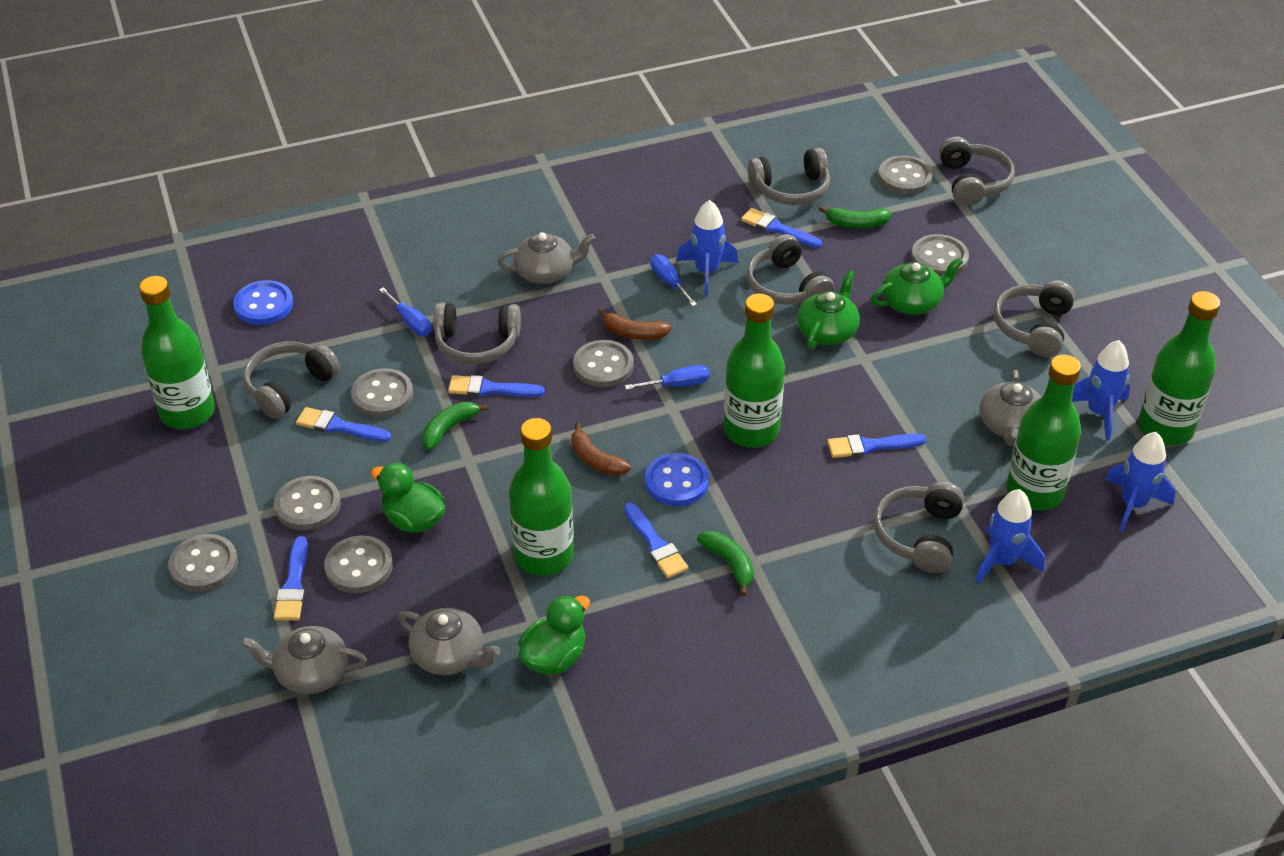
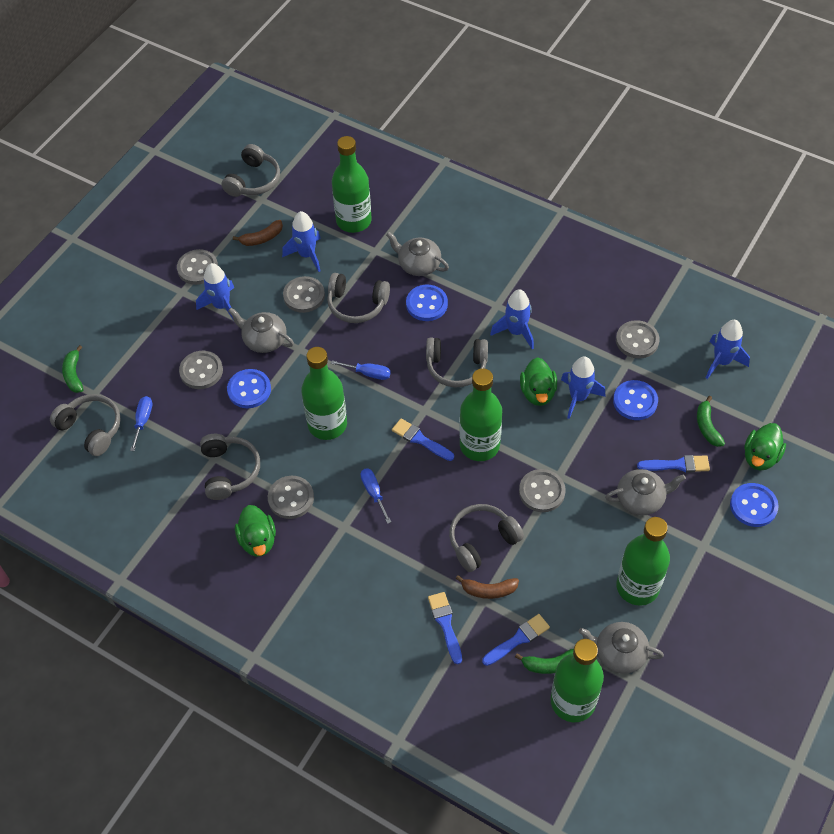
blue brush: [274,536,308,620] [296,407,391,442] [448,375,545,397] [624,503,689,578] [741,208,822,248] [827,434,926,458] = 6 -> [392,418,454,461] [428,592,462,664] [482,614,550,666] [637,455,710,473] = 4
blue button: [233,280,293,325] [645,453,709,506] = 2 -> [227,369,271,408] [406,285,448,321] [613,380,658,420] [730,483,779,527] = 4
blue rocket: [676,200,738,296] [975,489,1045,585] [1072,340,1130,441] [1105,432,1176,532] = 4 -> [196,263,234,319] [282,211,321,272] [490,289,534,349] [561,356,606,419] [706,320,750,379] = 5
green duck: [371,463,445,533] [518,595,590,675] = 2 -> [235,505,276,557] [520,357,557,406] [744,423,786,470] = 3
green teapot: [797,270,860,349] [871,257,963,315] = 2 -> none = 0
grey button: [168,534,238,592] [274,476,341,530] [324,536,393,593] [351,368,413,417] [573,340,634,388] [878,155,933,195] [911,234,969,277] = 7 -> [177,249,218,285] [179,351,223,389] [268,476,314,519] [283,276,325,313] [519,469,566,512] [616,320,660,359] = 6
grey headphones: [243,341,340,419] [434,303,521,364] [746,234,834,305] [748,148,830,205] [874,481,964,573] [939,136,1015,206] [993,280,1075,357] = 7 -> [50,394,121,456] [200,434,260,500] [221,144,280,197] [327,273,390,323] [426,338,488,388] [449,504,524,572] = 6

